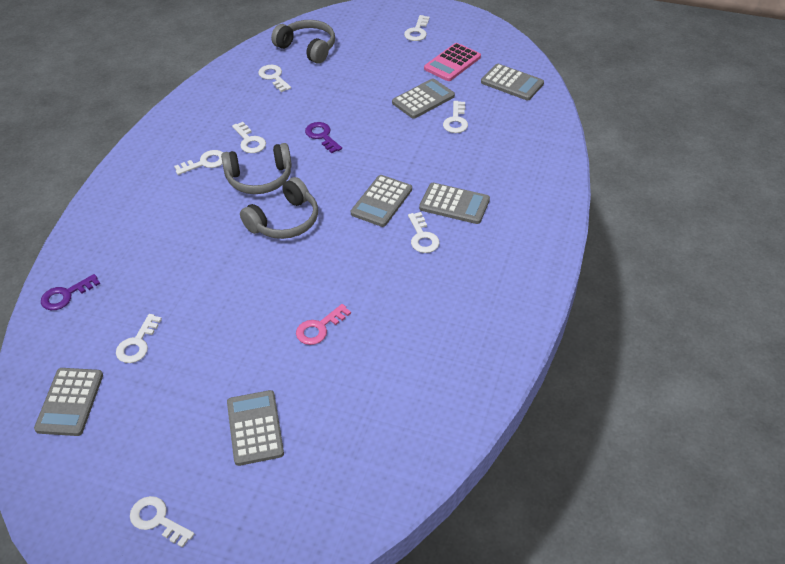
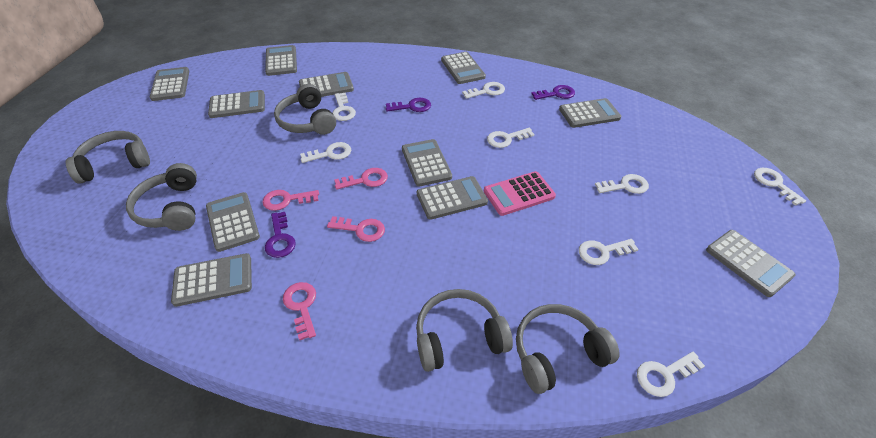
grey calculator: [34,368,103,436] [227,390,284,466] [351,175,412,227] [392,78,455,119] [419,183,490,224] [481,64,544,100] = 6 -> [150,67,189,101] [171,253,252,307] [206,192,260,252] [208,90,265,118] [265,45,297,76] [299,72,354,97] [402,139,452,186] [417,176,488,220] [441,52,486,84] [559,98,621,128] [706,230,795,297] = 11
grey headphones: [221,143,292,194] [240,177,318,239] [271,20,335,64] = 3 -> [66,131,150,184] [126,163,197,231] [274,84,336,135] [416,289,513,372] [516,304,620,394] = 5
pink key: [296,304,351,345] = 1 -> [262,190,319,211] [283,282,316,340] [327,216,385,242] [334,168,388,190] = 4
purple key: [41,274,100,310] [305,122,342,153] = 2 -> [265,212,296,258] [386,98,431,112] [531,85,575,100] = 3

